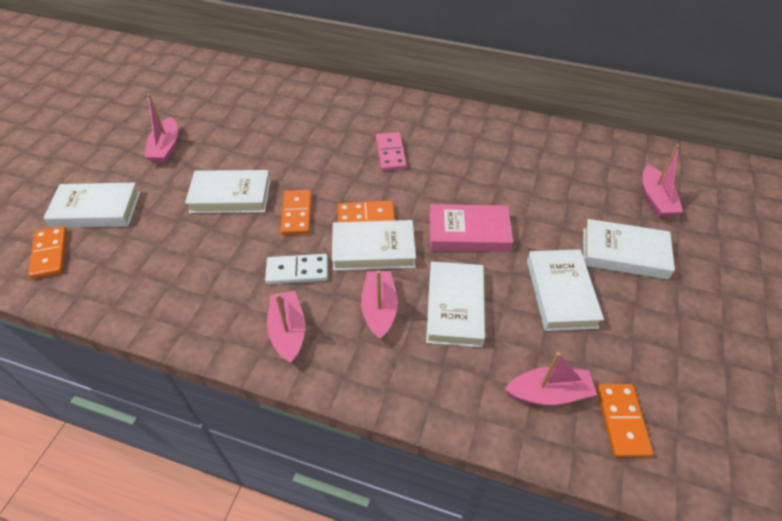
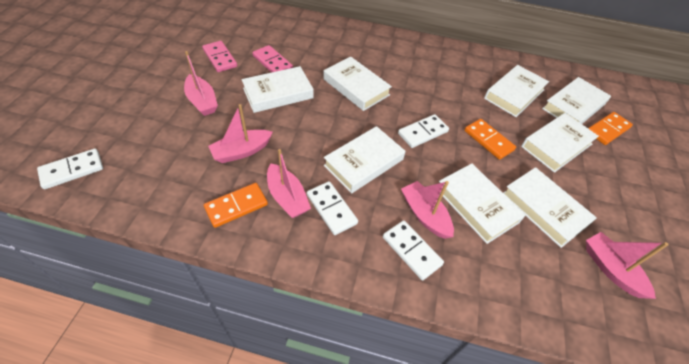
orange domino: [28,226,67,279] [280,190,312,235] [337,200,395,222] [597,384,653,457] = 4 -> [204,183,268,228] [465,119,516,160] [588,112,633,145] = 3
pink book: [429,204,513,252] = 1 -> none = 0
pink domino: [376,132,407,171] = 1 -> [202,41,237,72] [252,45,293,73] = 2
white book: [43,183,140,228] [185,170,271,213] [332,220,416,271] [426,262,485,347] [527,249,604,331] [583,219,675,280] = 6 -> [242,66,314,113] [323,57,392,111] [324,126,405,193] [439,163,526,244] [484,65,549,117] [504,167,597,248] [521,113,599,173] [542,77,611,124] = 8
white domino: [265,254,328,284] = 1 -> [37,149,103,189] [307,181,358,235] [383,220,444,280] [398,114,449,148] = 4

